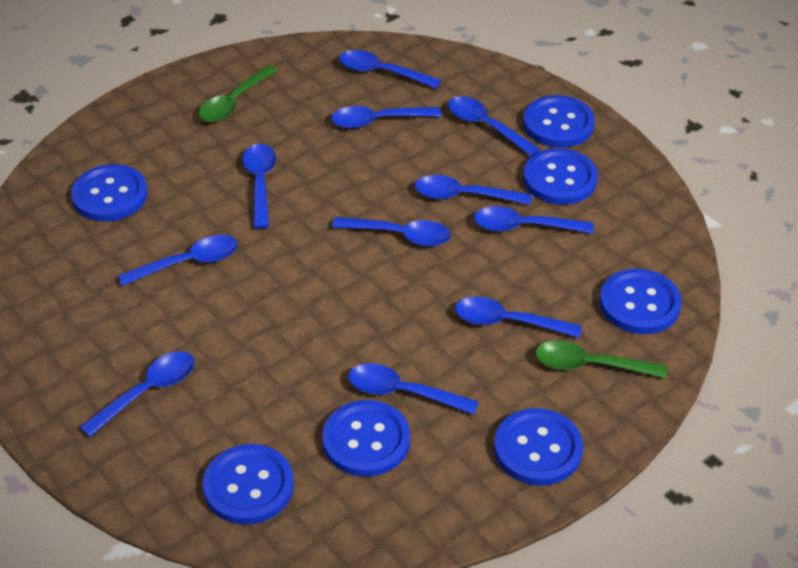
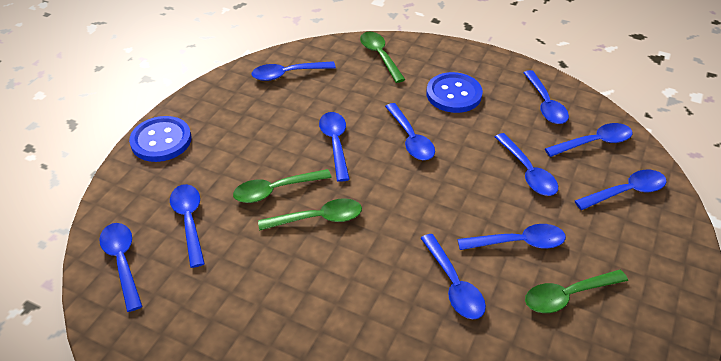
blue button: [71,164,148,222] [203,444,294,525] [322,400,410,477] [494,408,583,486] [523,95,595,148] [523,148,598,205] [600,269,682,334] = 7 -> [129,116,191,162] [426,72,483,113] = 2
green spoon: [198,65,278,122] [535,340,667,379] = 2 -> [233,169,332,203] [258,198,362,231] [360,32,405,83] [525,270,628,313] = 4

